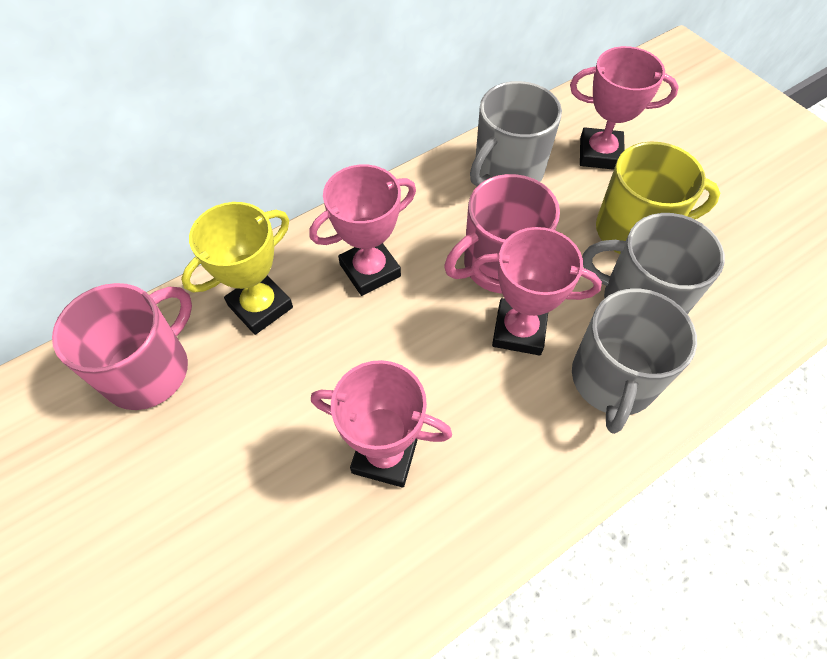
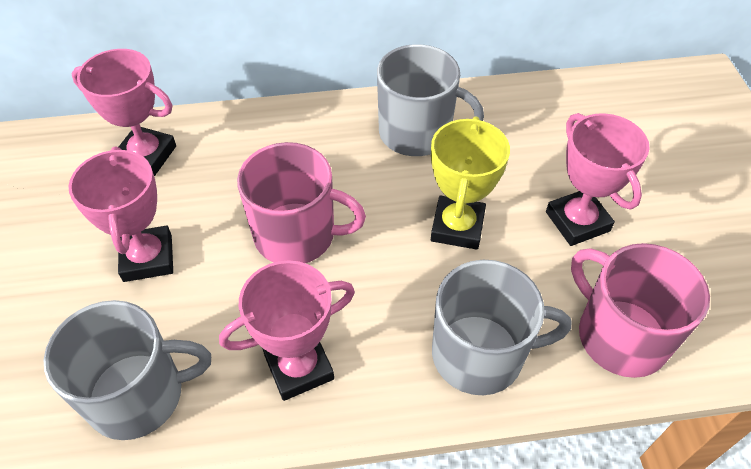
yellow mug: [596,141,720,254] = 1 -> none = 0

